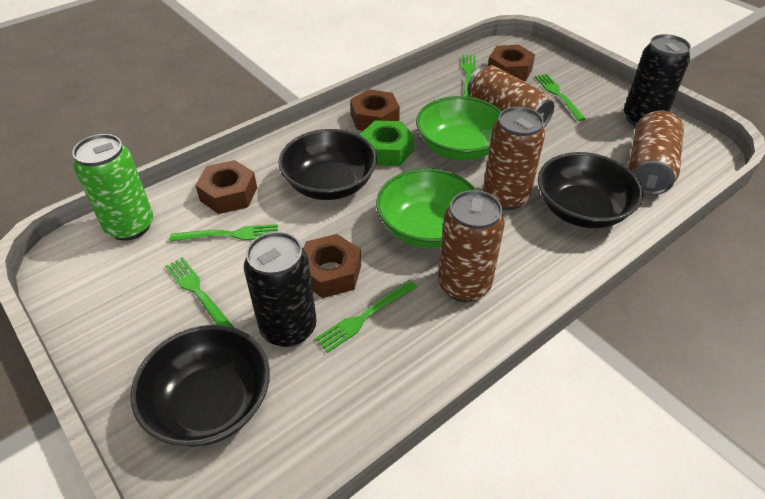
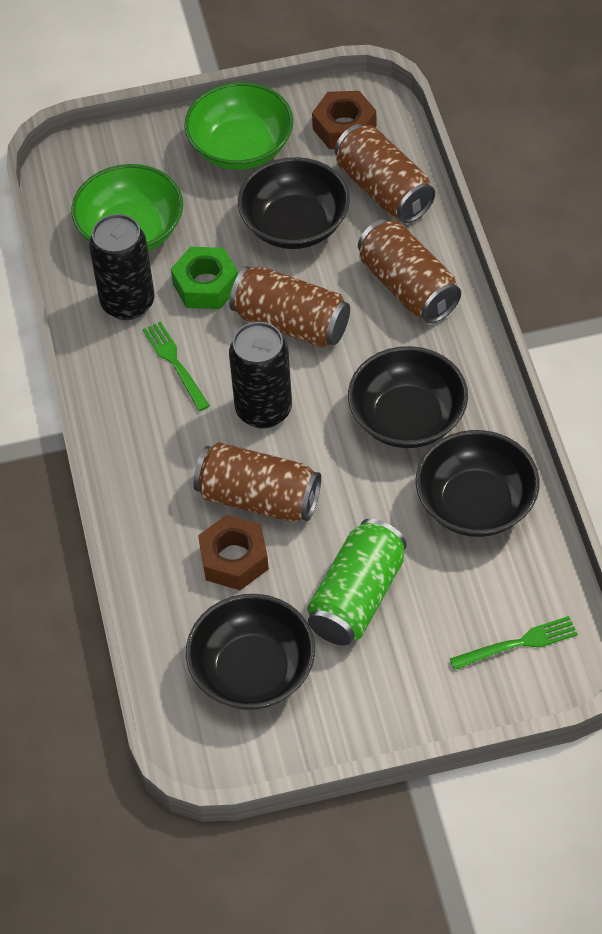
black bowl: [131,325,270,447] [278,129,377,200] [538,152,643,228] = 3 -> [186,594,315,710] [238,157,350,249] [348,346,468,448] [416,430,539,537] = 4
brown nut: [195,160,257,214] [303,234,361,298] [350,89,400,131] [488,45,535,81] = 4 -> [198,515,269,590] [312,91,376,149] = 2
green fork: [165,257,235,328] [170,224,278,242] [315,280,417,353] [462,55,476,97] [535,74,586,121] = 5 -> [143,321,210,411] [450,616,578,670] = 2

